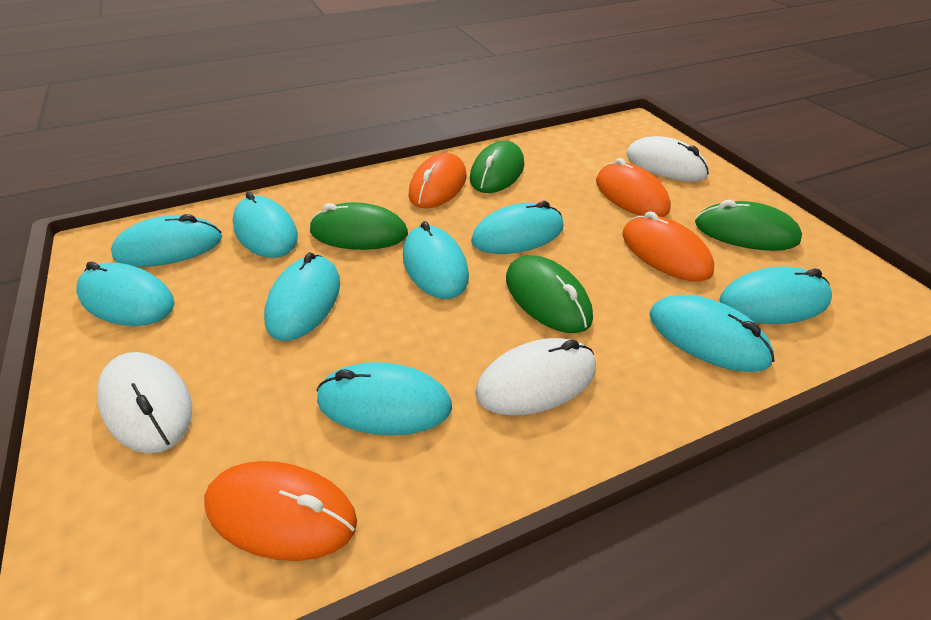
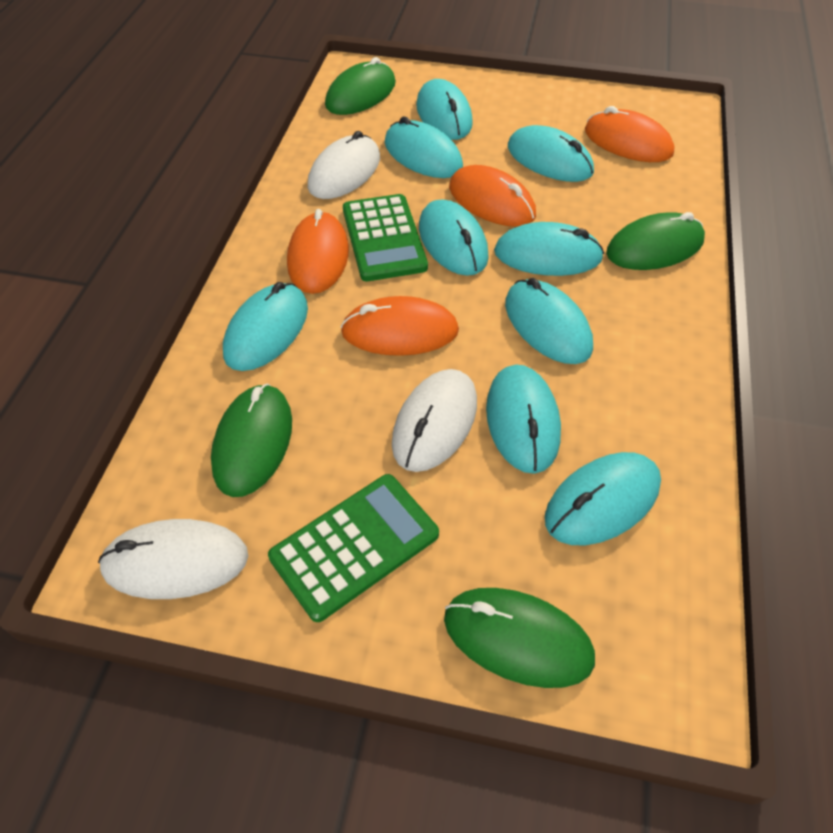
green calculator: none = 0 -> [268,474,439,622] [343,194,428,281] = 2

